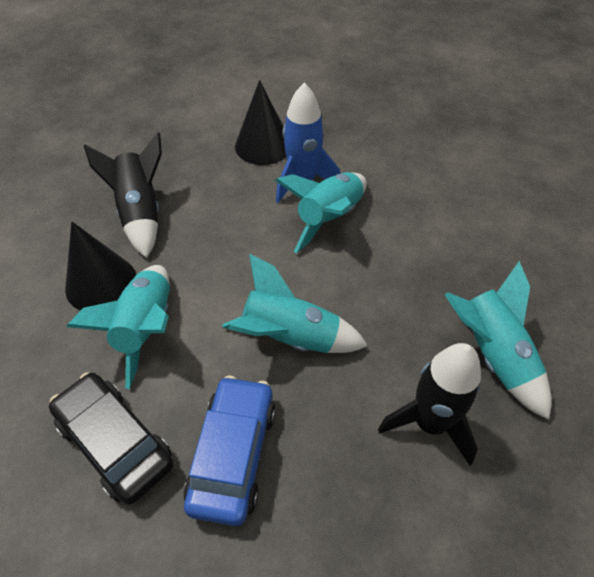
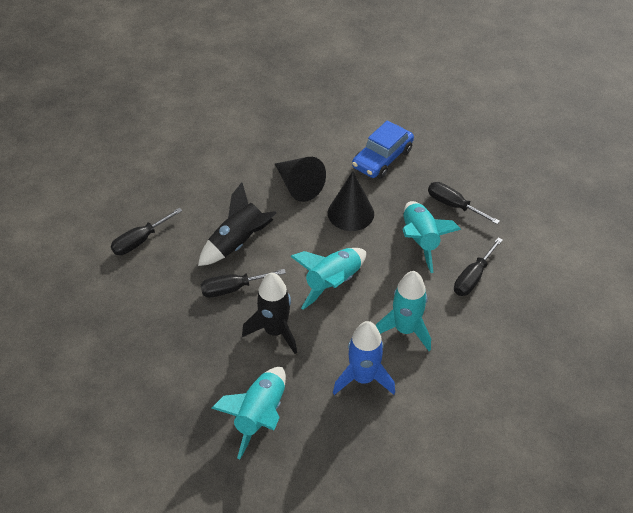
black car: [49,372,173,505] = 1 -> none = 0
black screwdriver: none = 0 -> [111,208,183,255] [200,269,286,297] [428,182,500,224] [454,238,503,296] = 4

